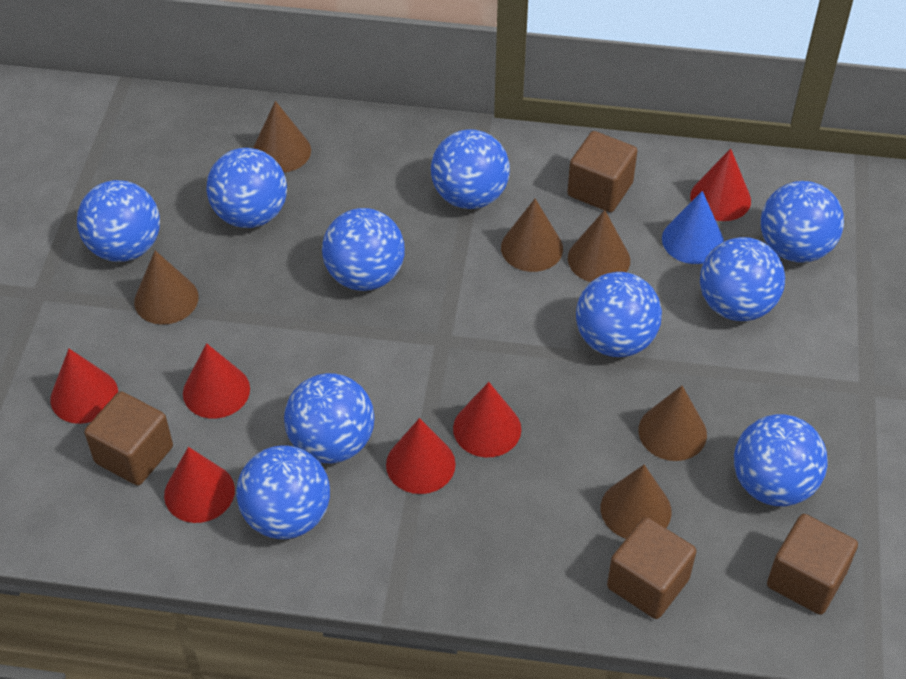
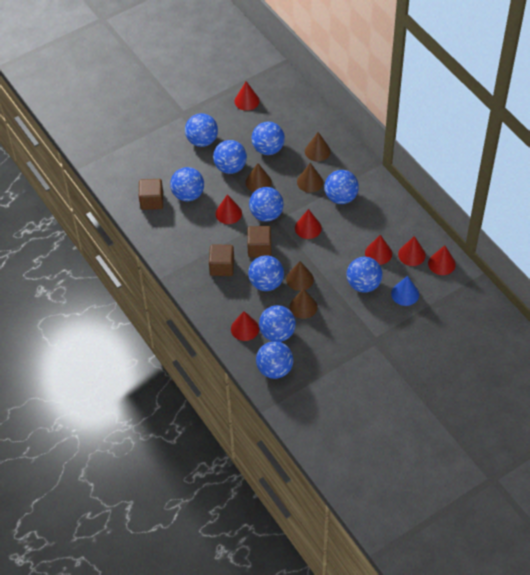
brown cone: [134,251,199,325] [253,101,311,173] [501,199,563,272] [568,210,630,282] [601,465,672,539] [638,386,707,461] = 6 -> [245,163,272,192] [286,261,314,291] [290,289,318,319] [297,163,323,193] [305,132,331,162] = 5
brown cube: [84,391,173,486] [567,131,637,212] [607,517,697,619] [767,514,858,615] = 4 -> [139,179,163,210] [209,244,234,276] [247,226,271,257] = 3
red cone: [50,349,118,424] [164,447,235,523] [183,343,250,419] [386,418,456,494] [453,382,521,457] [690,148,751,221] = 6 -> [215,194,242,224] [231,311,259,341] [235,81,260,111] [295,209,322,239] [365,235,392,265] [398,236,426,266] [428,245,456,275] = 7

